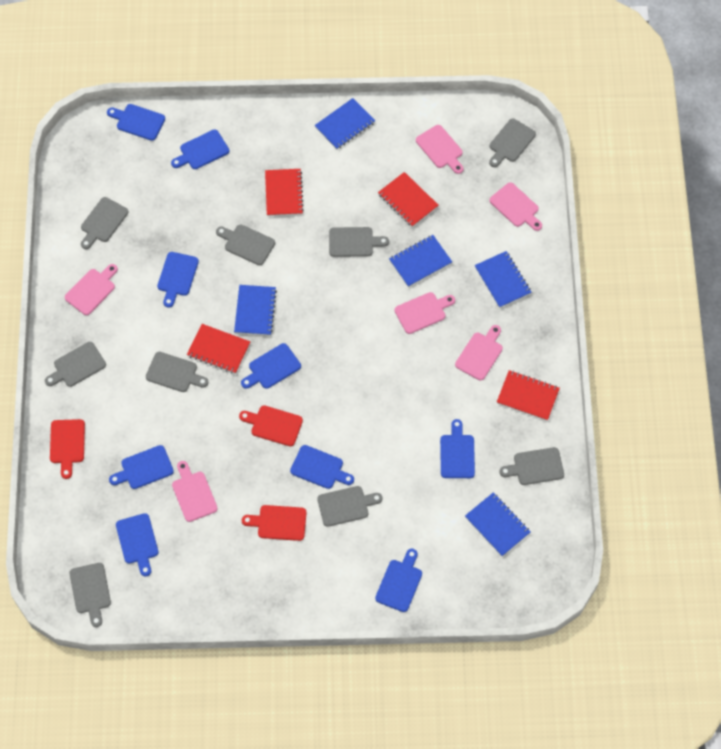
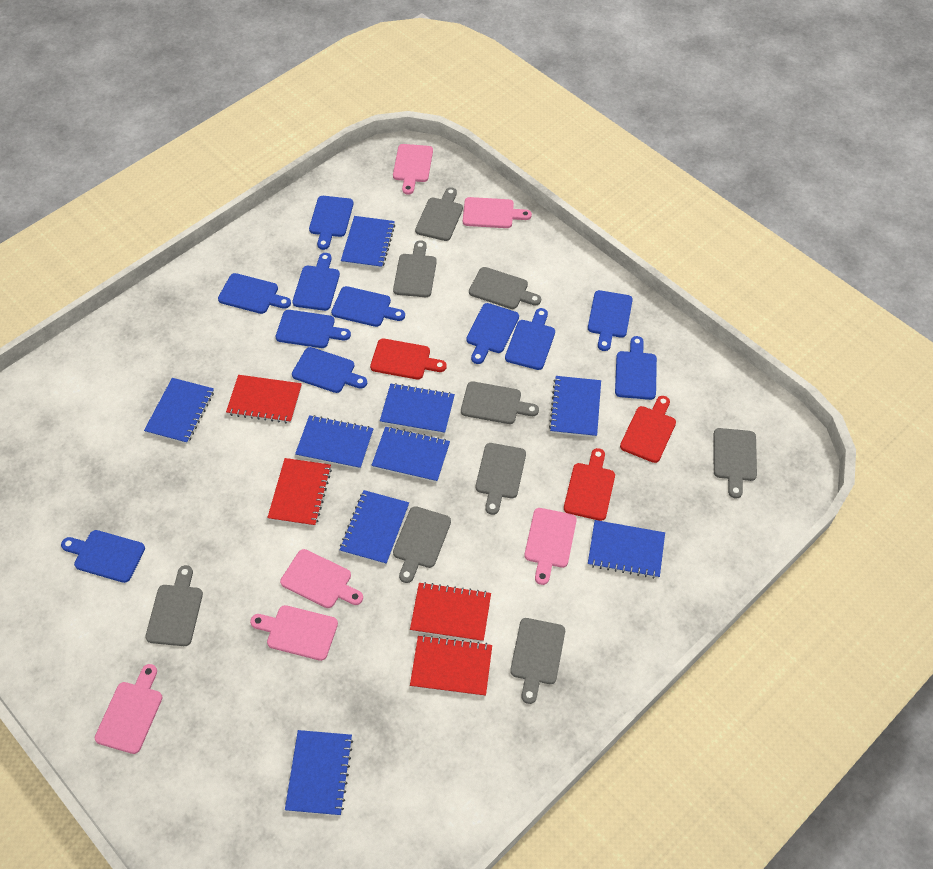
blue cutting board: [107,104,165,141] [109,445,174,489] [116,513,159,576] [157,252,199,308] [171,129,229,169] [241,343,301,389] [290,445,354,489] [375,549,422,612] [440,419,475,478] = 9 -> [61,530,145,583] [218,273,291,314] [276,310,351,348] [292,253,340,311] [292,347,367,393] [309,196,353,250] [331,286,405,327] [466,303,519,364] [505,308,555,370] [588,290,633,351] [615,336,657,400] = 11
blue notebook: [234,285,277,336] [314,98,375,149] [389,235,452,287] [465,492,530,556] [475,251,532,308] = 5 -> [144,378,214,444] [285,730,353,816] [295,415,374,469] [340,490,409,565] [341,216,395,269] [371,426,450,482] [380,383,455,434] [549,376,601,437] [588,520,665,579] = 9

